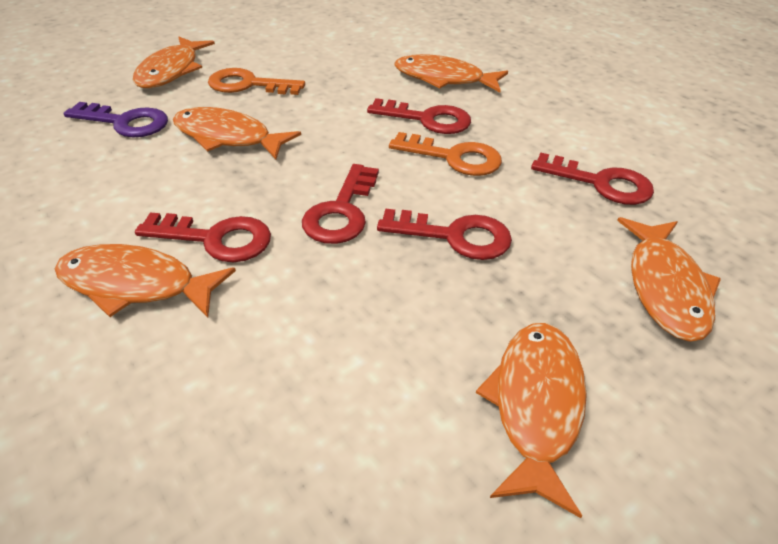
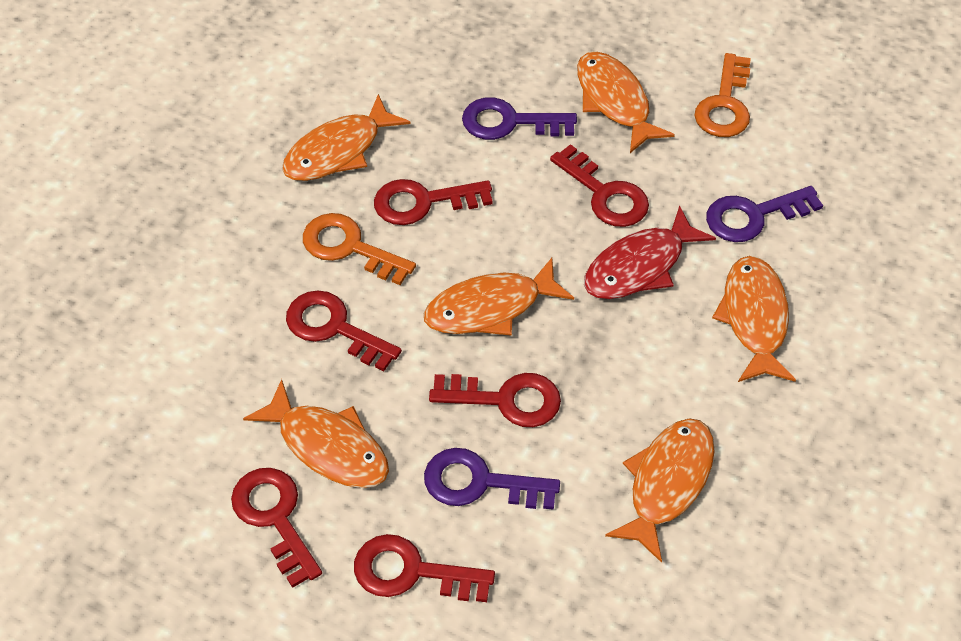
purple key: [63,102,168,137] = 1 -> [424,448,560,510] [462,97,577,140] [706,186,823,242] = 3
red fish: none = 0 -> [584,205,716,299] = 1
red key: [135,213,271,262] [302,164,379,244] [367,98,471,134] [377,209,512,260] [531,153,654,205] = 5 -> [231,468,322,588] [286,290,402,371] [354,534,495,602] [374,179,493,225] [429,373,561,427] [550,144,649,227] = 6

